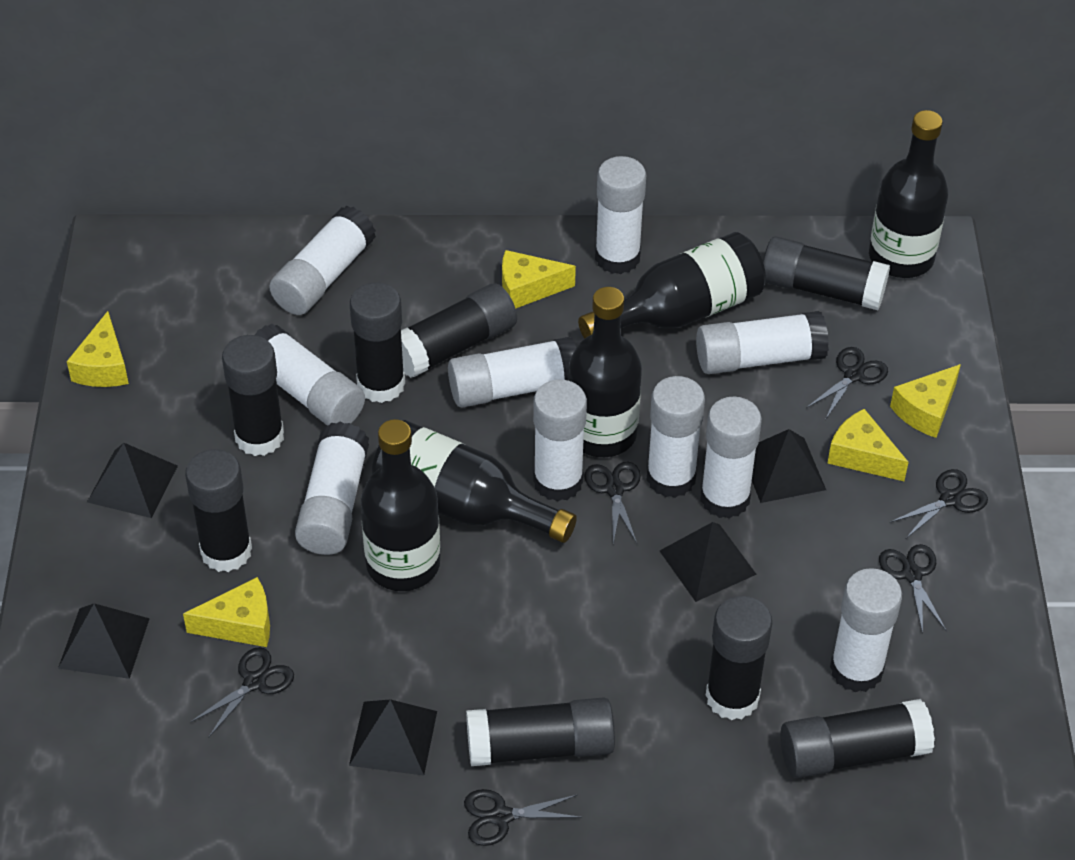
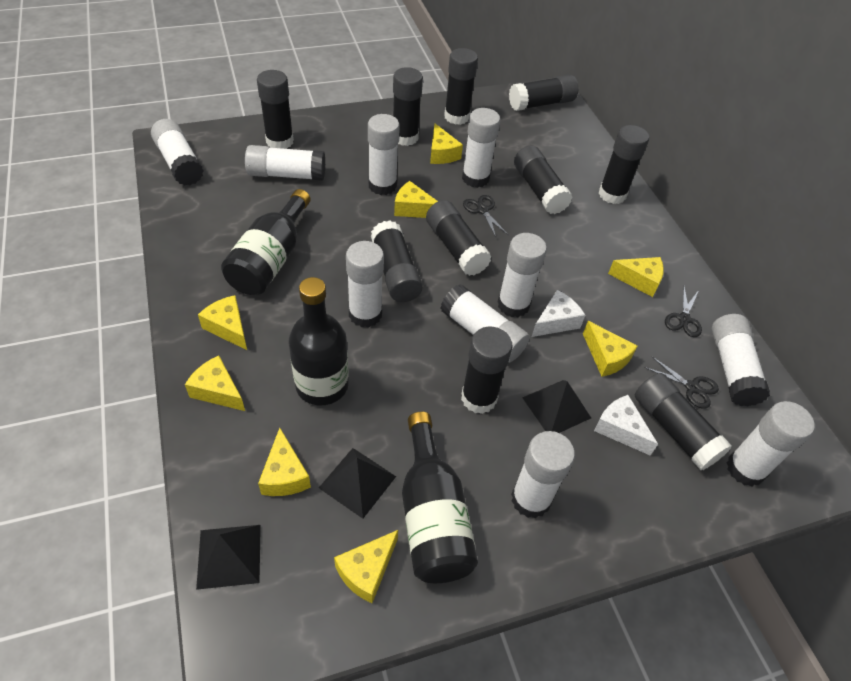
black bottle: [360,419,440,591] [372,420,577,543] [568,287,642,457] [578,232,766,339] [869,110,949,278] = 5 -> [221,189,311,295] [288,277,349,405] [402,412,478,583] = 3
black glue stick: [185,449,252,572] [222,335,284,456] [350,282,405,403] [401,283,517,378] [466,697,615,766] [706,596,772,720] [763,236,890,310] [780,699,935,778] = 8 -> [257,70,294,149] [371,220,423,302] [393,67,423,146] [426,200,492,276] [444,48,478,125] [461,327,513,414] [509,75,578,111] [514,146,573,214] [599,125,649,204] [635,373,732,470] = 10
black pyramid: [58,603,150,679] [87,443,178,518] [349,699,437,776] [660,522,757,602] [752,429,826,503] = 5 -> [196,525,261,590] [319,448,396,519] [522,380,591,433] = 3
black scissors: [191,647,294,738] [464,789,582,846] [584,462,641,544] [806,347,888,420] [879,544,947,634] [890,469,988,538] = 6 -> [463,195,508,237] [644,356,719,409] [665,287,702,337] = 3
white cheese: none = 0 -> [532,290,585,337] [594,395,658,455] = 2
yellow cheese: [67,311,129,387] [183,577,270,647] [502,250,576,309] [827,409,909,481] [890,364,961,438] = 5 -> [185,356,245,411] [198,295,247,350] [258,428,311,496] [334,530,398,603] [394,181,438,218] [430,123,463,164] [583,321,638,377] [608,257,664,297] = 8

